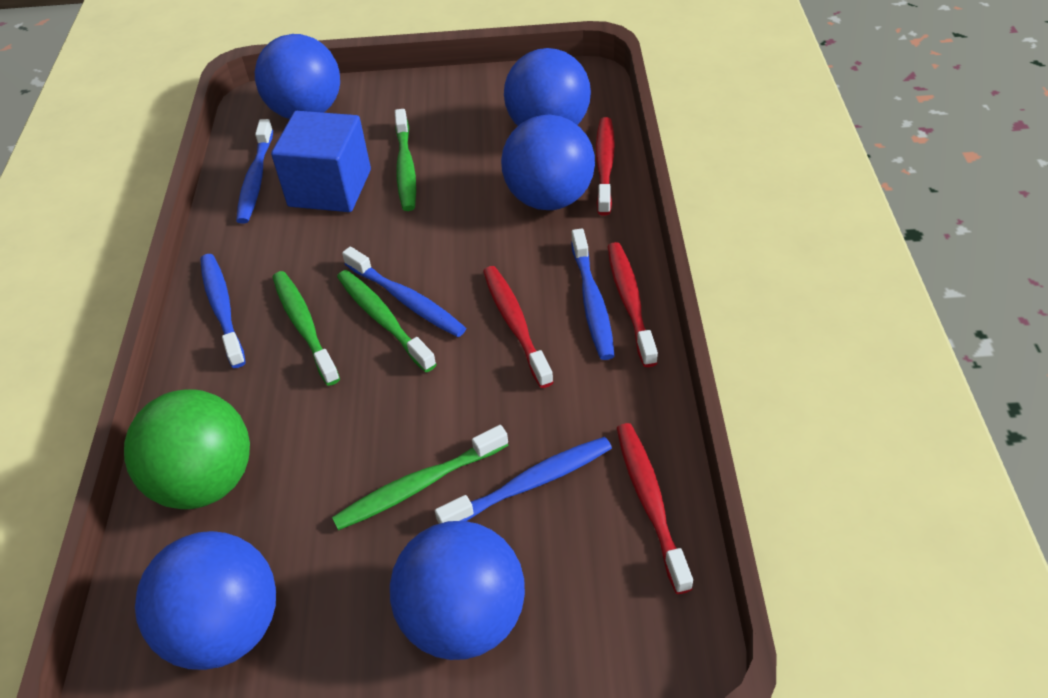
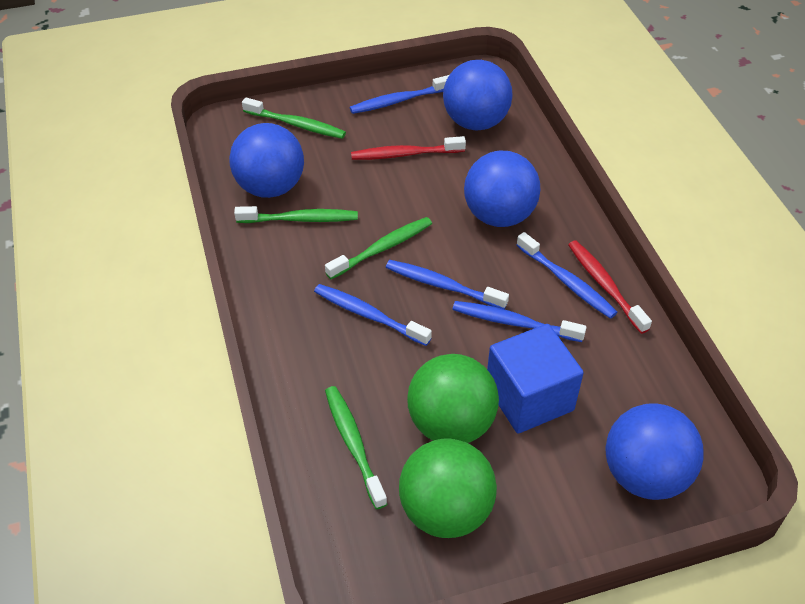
blue ball: [135,531,276,670] [255,34,340,119] [390,521,525,660] [501,115,595,210] [504,48,591,126] = 5 -> [229,123,304,198] [443,60,513,130] [464,151,541,227] [605,403,704,500] = 4
green ball: [124,389,250,509] = 1 -> [399,438,497,538] [407,354,499,443] = 2
red toothbrush: [483,266,554,388] [596,117,615,215] [607,242,658,367] [617,423,693,594] = 4 -> [351,136,466,160] [568,241,652,334] = 2

